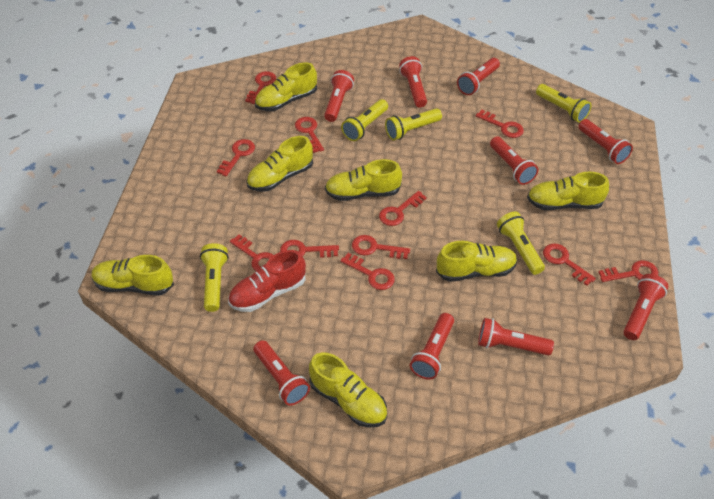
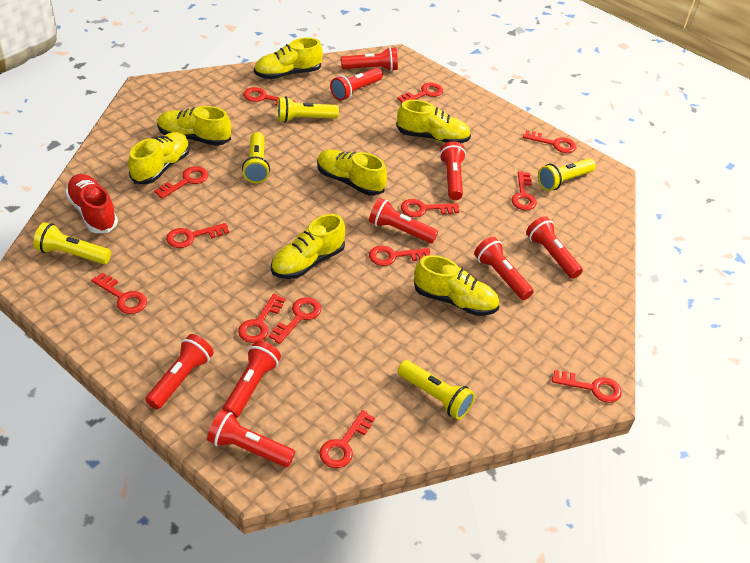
red key: [217,139,255,176] [230,235,274,271] [245,71,276,104] [280,240,339,258] [295,117,324,153] [340,253,395,290] [352,235,410,259] [379,191,427,226] [476,110,524,138] [543,243,596,286] [598,260,658,282] = 11 -> [91,272,147,314] [154,166,208,199] [166,223,229,248] [238,293,285,343] [243,87,295,106] [269,297,321,344] [319,410,375,468] [369,246,430,266] [397,83,443,103] [401,199,459,217] [511,171,537,210] [523,130,576,153] [552,370,622,403] = 13

